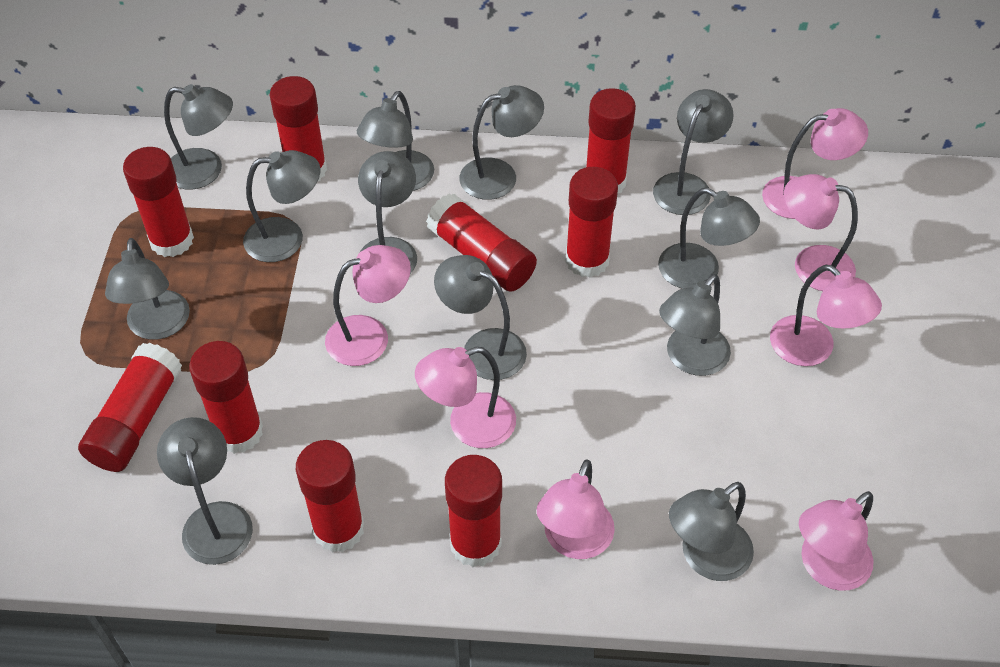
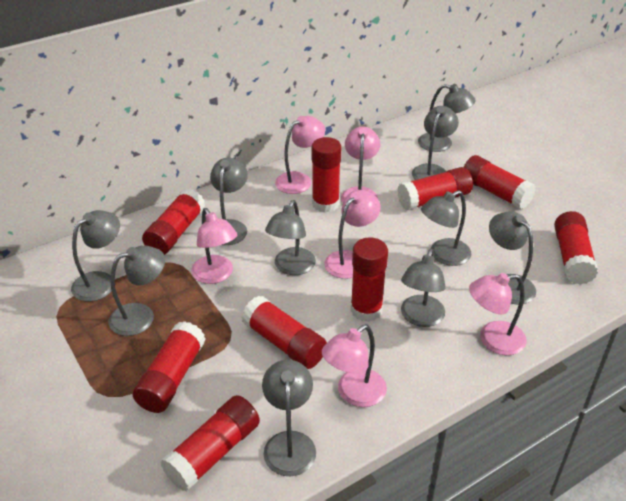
grey lamp: [105,238,190,340] [157,417,253,565] [164,84,233,190] [243,150,320,262] [357,91,434,191] [358,151,417,274] [434,255,527,380] [459,85,544,200] [653,89,734,215] [658,188,760,289] [659,274,731,376] [669,482,754,581] = 12 -> [71,210,120,302] [108,245,165,336] [210,158,248,245] [262,360,316,476] [265,200,316,275] [401,248,446,327] [412,106,459,180] [418,84,476,152] [421,190,471,266] [489,211,536,305] = 10
pink lamp: [325,245,411,366] [415,347,516,448] [537,460,615,559] [762,108,868,219] [770,265,882,366] [784,174,858,291] [799,491,874,591] = 7 -> [191,208,237,284] [275,116,325,194] [322,325,387,407] [324,190,381,279] [341,126,380,203] [469,273,527,355] = 6

